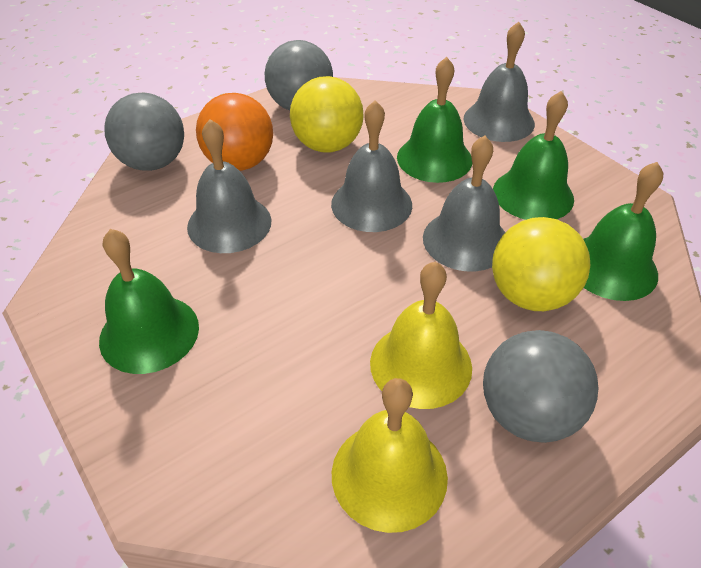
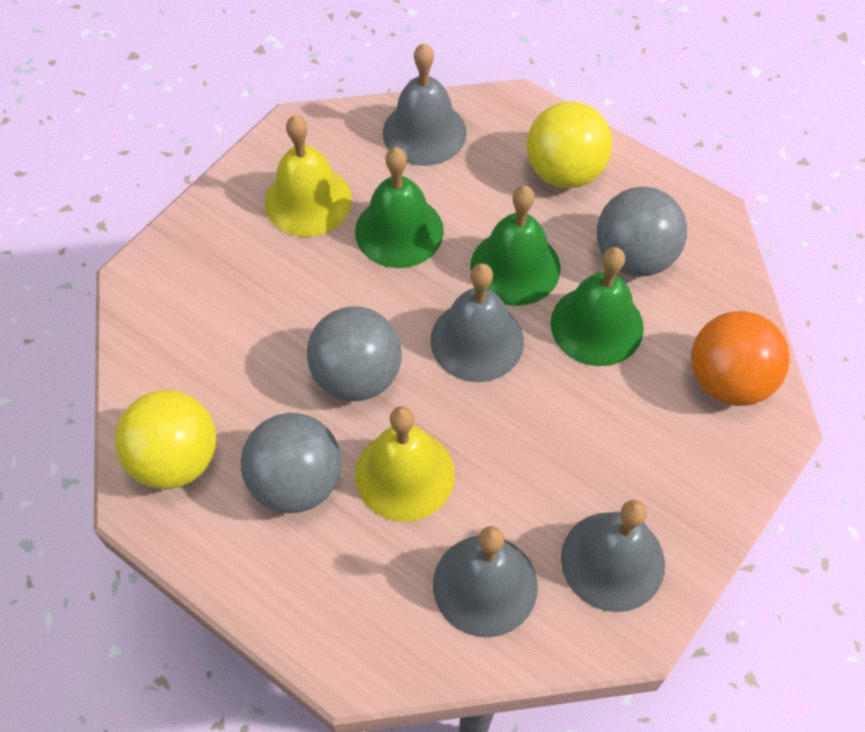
green bell: [99,229,199,374] [397,57,472,183] [493,91,574,220] [583,162,663,301] = 4 -> [355,147,444,268] [470,185,561,306] [551,247,644,366] = 3

